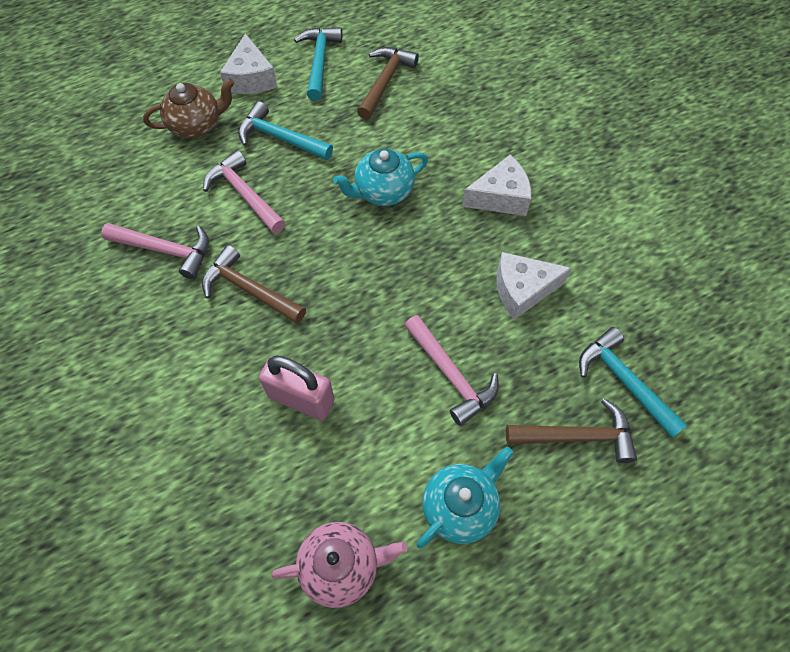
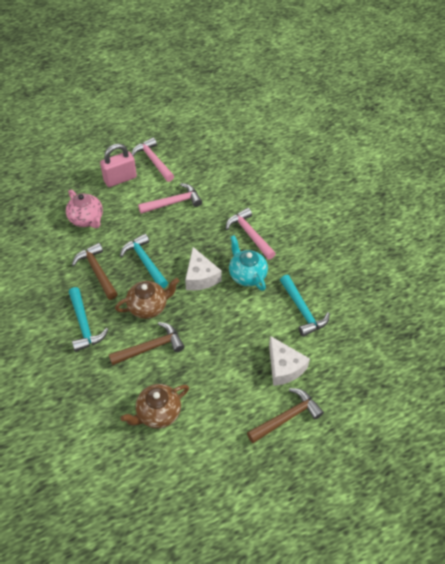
brown teapot: [143,78,234,138] = 1 -> [115,278,179,319] [121,384,189,429] = 2
turquoise teapot: [333,149,428,206] [416,447,513,549] = 2 -> [229,235,268,291] = 1
white cheese: [220,33,277,94] [462,155,531,216] [496,252,572,320] = 3 -> [185,247,222,291] [269,336,310,386] = 2

